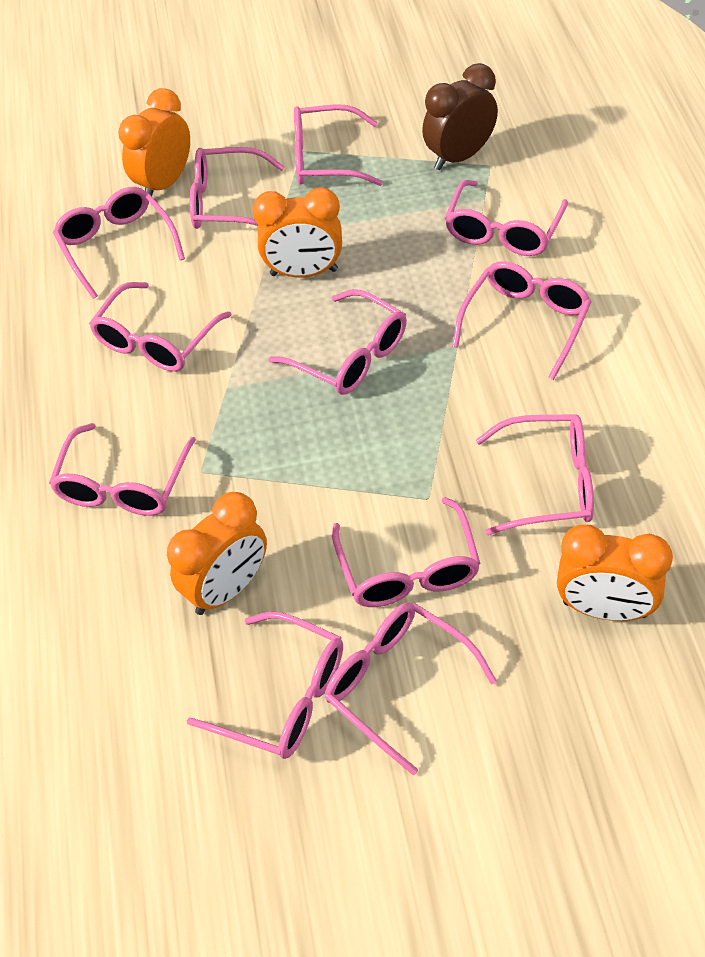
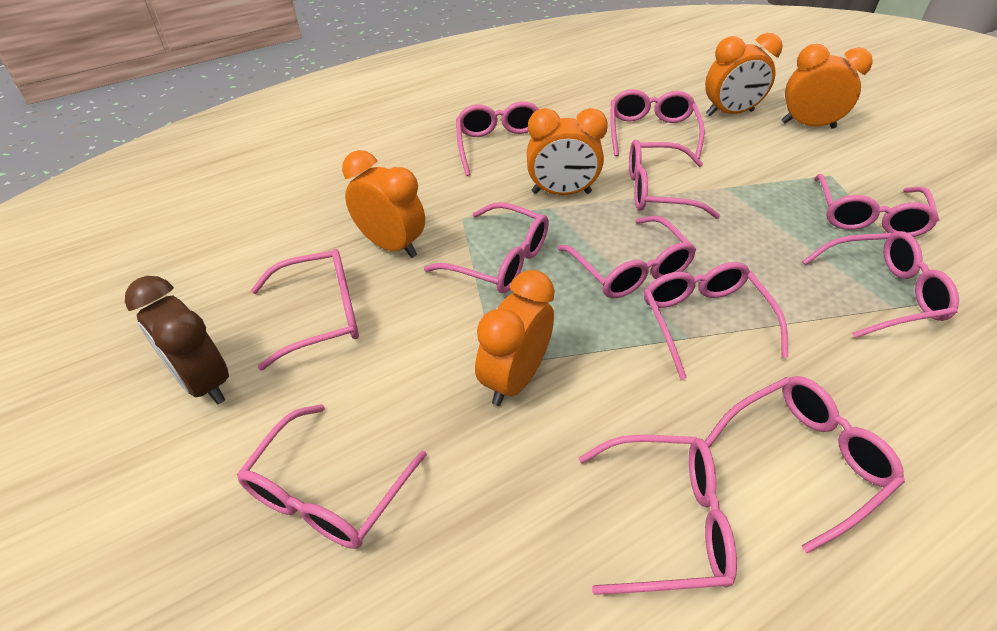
orange clock: [118,88,190,196] [167,492,267,615] [252,187,342,277] [557,525,673,621] = 4 -> [342,150,425,258] [475,270,555,406] [527,108,608,195] [705,33,783,116] [782,44,873,129] = 5

